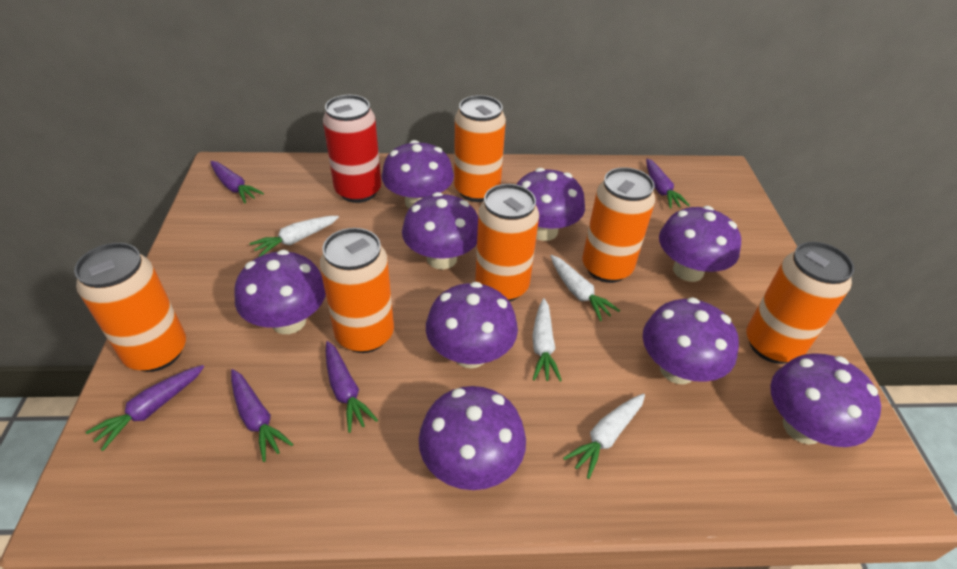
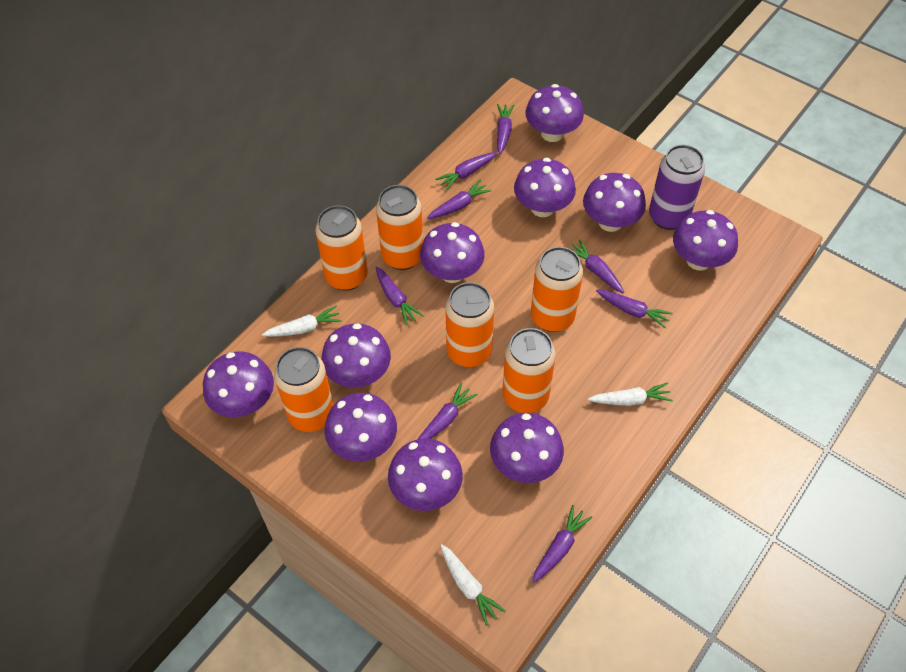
purple can: none = 0 -> [649,145,705,230] = 1
purple carrot: [86,365,204,451] [210,161,264,203] [231,369,294,462] [326,341,378,433] [646,158,690,209] = 5 -> [375,267,424,325] [417,383,478,440] [427,180,492,219] [435,152,497,190] [497,104,515,155] [532,505,593,583] [572,239,624,293] [596,290,673,328] = 8
purple mushroom: [234,250,326,334] [382,140,454,209] [402,192,478,269] [419,386,526,490] [426,282,518,368] [516,168,585,241] [643,297,739,384] [659,206,741,282] [770,354,881,447] = 9 -> [203,351,274,417] [321,323,391,388] [324,393,397,462] [388,439,463,511] [420,222,485,283] [490,413,564,483] [514,158,576,217] [525,84,584,142] [583,173,646,232] [673,210,738,271] = 10
red can: [323,95,381,203] = 1 -> none = 0
white carrot: [249,216,339,257] [532,298,562,382] [550,255,620,321] [563,394,645,479] = 4 -> [262,306,342,337] [440,544,505,626] [588,383,673,406] = 3

